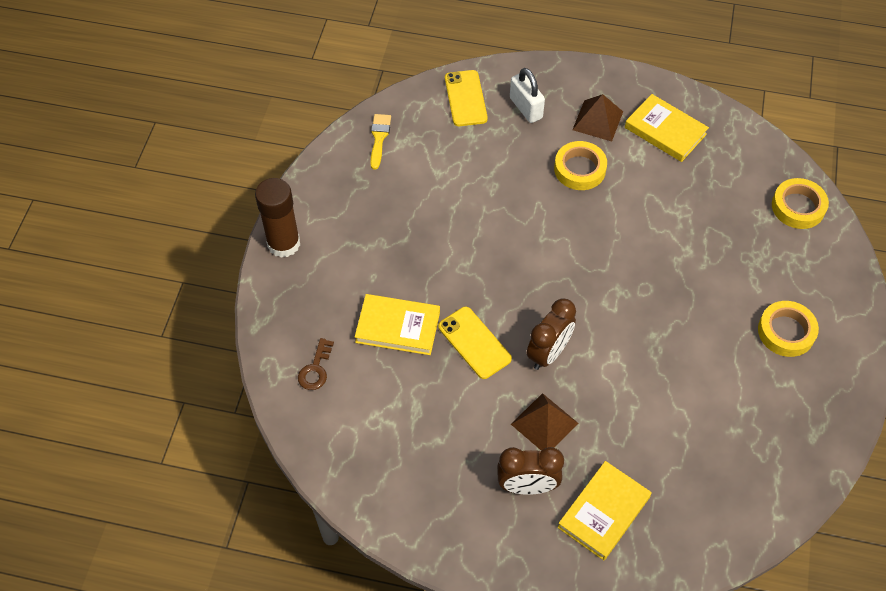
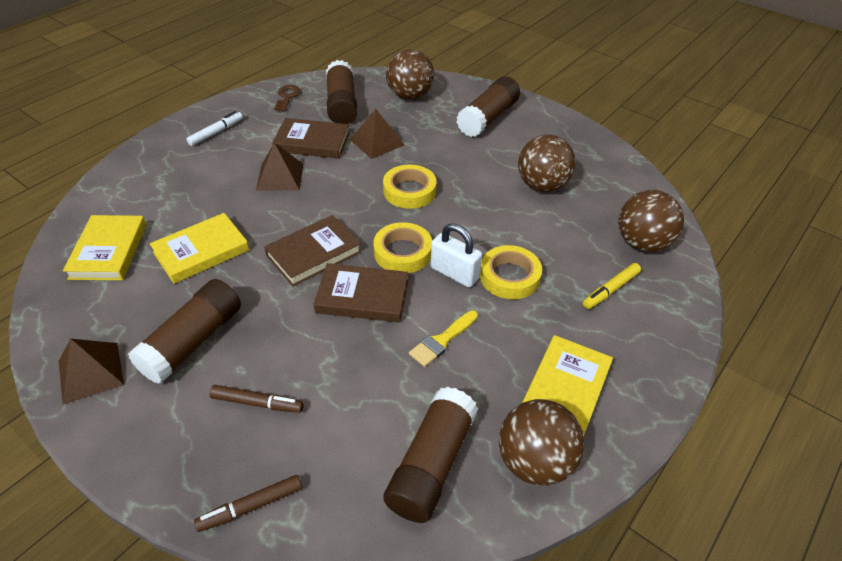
brown ball: none = 0 -> [386,49,434,100] [499,399,585,486] [518,135,576,192] [618,190,684,252] = 4
brown book: none = 0 -> [264,215,362,286] [272,118,349,159] [314,263,408,322] = 3
brown clock: [497,447,564,495] [527,299,576,370] = 2 -> none = 0
brown glue stick: [255,178,300,258] = 1 -> [128,279,241,384] [326,60,358,124] [383,387,478,523] [457,76,520,137] = 4
brown marker: none = 0 -> [194,475,302,532] [210,385,304,413] = 2
brown pyramid: [511,393,578,451] [572,94,623,141] = 2 -> [59,339,124,405] [256,143,303,191] [350,109,404,159] = 3
white marker: none = 0 -> [186,111,243,146] = 1
yellow marker: none = 0 -> [583,263,641,309] = 1
yellow phone: [438,307,512,379] [445,70,488,126] = 2 -> none = 0

